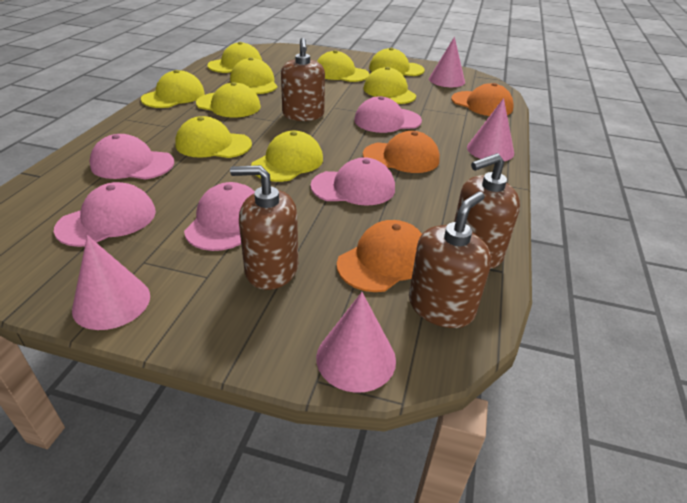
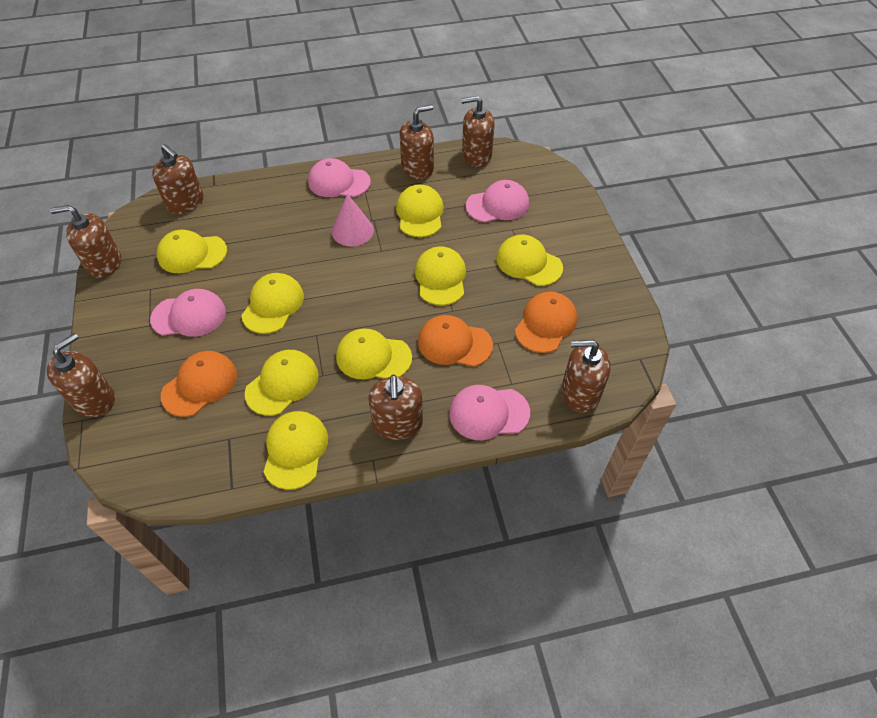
brown soap dispenser: [230,165,298,290] [281,38,325,121] [409,191,491,328] [454,153,520,269] = 4 -> [47,333,115,417] [50,205,121,278] [152,144,203,214] [368,375,423,440] [400,105,434,179] [461,96,494,167] [561,340,611,413] = 7
pink cap: [54,182,156,247] [89,134,174,180] [184,182,255,251] [311,157,395,206] [354,96,422,133] = 5 -> [150,289,226,337] [308,158,371,197] [449,385,530,440] [466,180,529,222] = 4
pink cone: [72,235,150,330] [316,292,396,393] [429,37,465,87] [467,98,514,161] = 4 -> [332,193,374,246] = 1
yellow cap: [141,70,205,108] [175,116,252,158] [196,82,261,118] [207,42,262,73] [230,57,277,94] [251,131,323,182] [317,50,369,82] [364,67,416,104] [369,48,425,76] = 9 -> [157,230,227,273] [241,273,304,334] [245,350,319,416] [264,411,328,490] [336,329,412,380] [396,184,444,237] [415,246,466,306] [496,235,563,286] = 8

